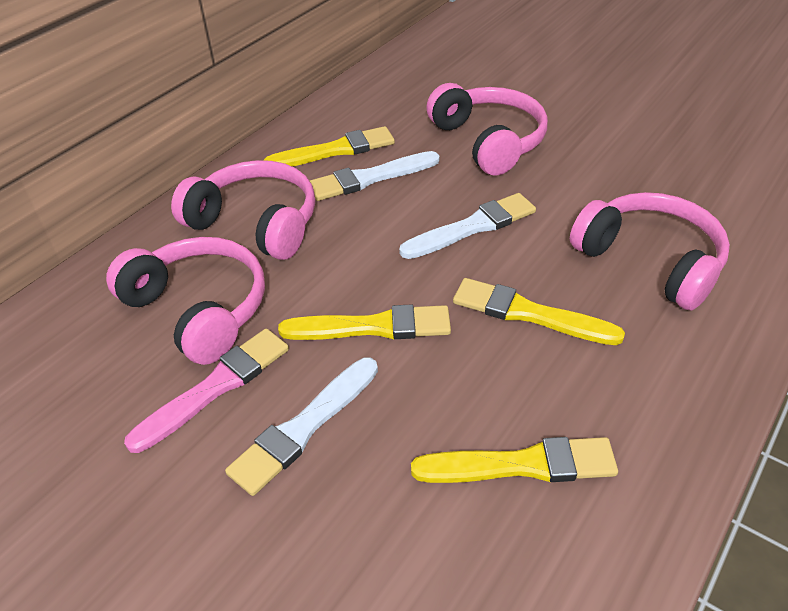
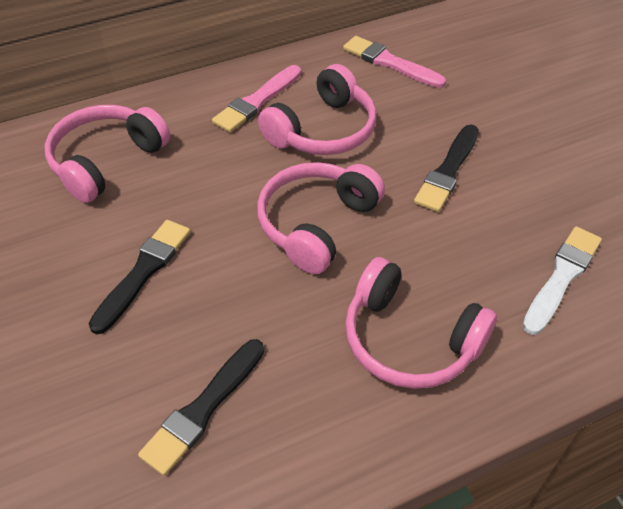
black brush: none = 0 -> [89,220,190,334] [138,339,264,476] [414,125,479,212] = 3
pink brush: [124,328,289,453] = 1 -> [212,65,301,133] [343,36,446,88] = 2
white brush: [225,358,378,496] [310,151,440,201] [399,193,536,259] = 3 -> [522,226,602,335] = 1
yellow brush: [263,126,395,167] [278,304,451,340] [411,437,618,483] [453,278,625,345] = 4 -> none = 0

